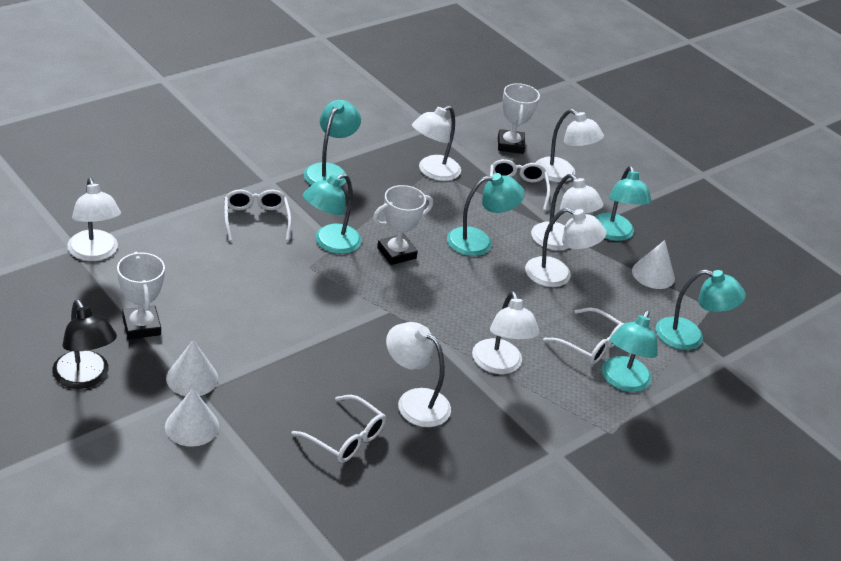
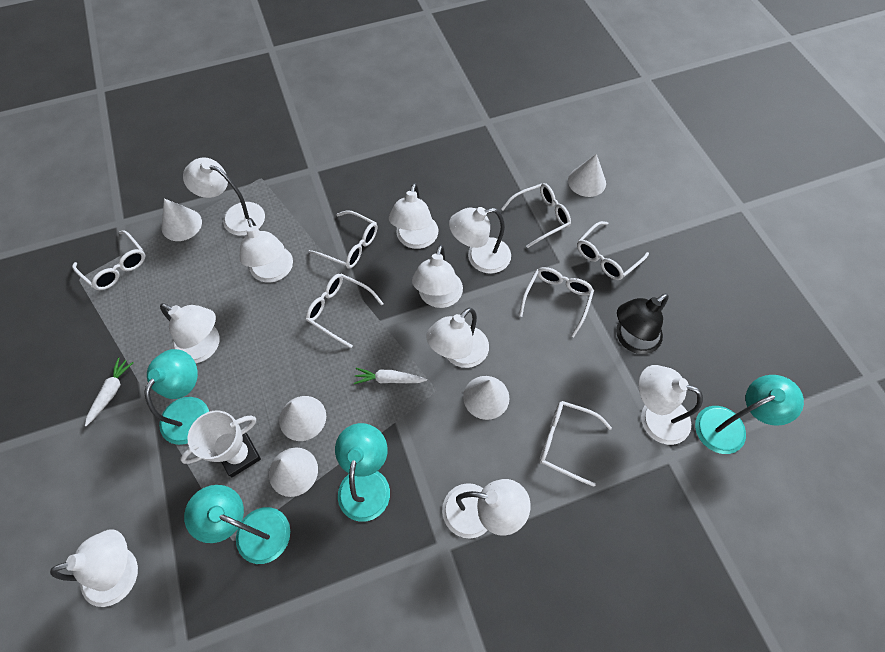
turquoise lamp: [303,174,362,254] [304,100,361,187] [447,173,525,256] [594,166,652,241] [602,310,658,392] [656,269,746,350] = 6 -> [144,349,209,445] [184,485,290,564] [335,423,390,522] [695,375,804,454] = 4
white carrot: none = 0 -> [85,358,134,426] [354,368,427,384] = 2
white cone: [165,388,219,447] [166,340,218,396] [632,240,675,289] = 3 -> [162,198,202,241] [269,448,318,497] [279,396,326,441] [463,376,509,420] [568,154,606,197] = 5
white glasses: [224,190,292,241] [291,395,386,463] [490,159,550,211] [543,307,625,364] = 4 -> [72,230,145,290] [306,274,384,348] [308,210,377,269] [501,183,571,248] [519,267,594,337] [539,401,612,487] [577,221,649,280] = 7
white lamp: [67,178,121,261] [386,322,451,427] [412,106,461,181] [472,291,539,374] [525,208,607,287] [531,174,603,251] [536,109,604,182] = 7 -> [50,530,138,607] [160,303,219,363] [183,157,265,236] [240,218,293,282] [389,183,439,249] [412,245,463,308] [426,308,489,368] [442,479,531,539] [449,207,511,274] [639,365,703,445] = 10
white trophy: [117,252,165,339] [373,185,433,265] [498,83,540,154] = 3 -> [180,410,261,477] = 1

